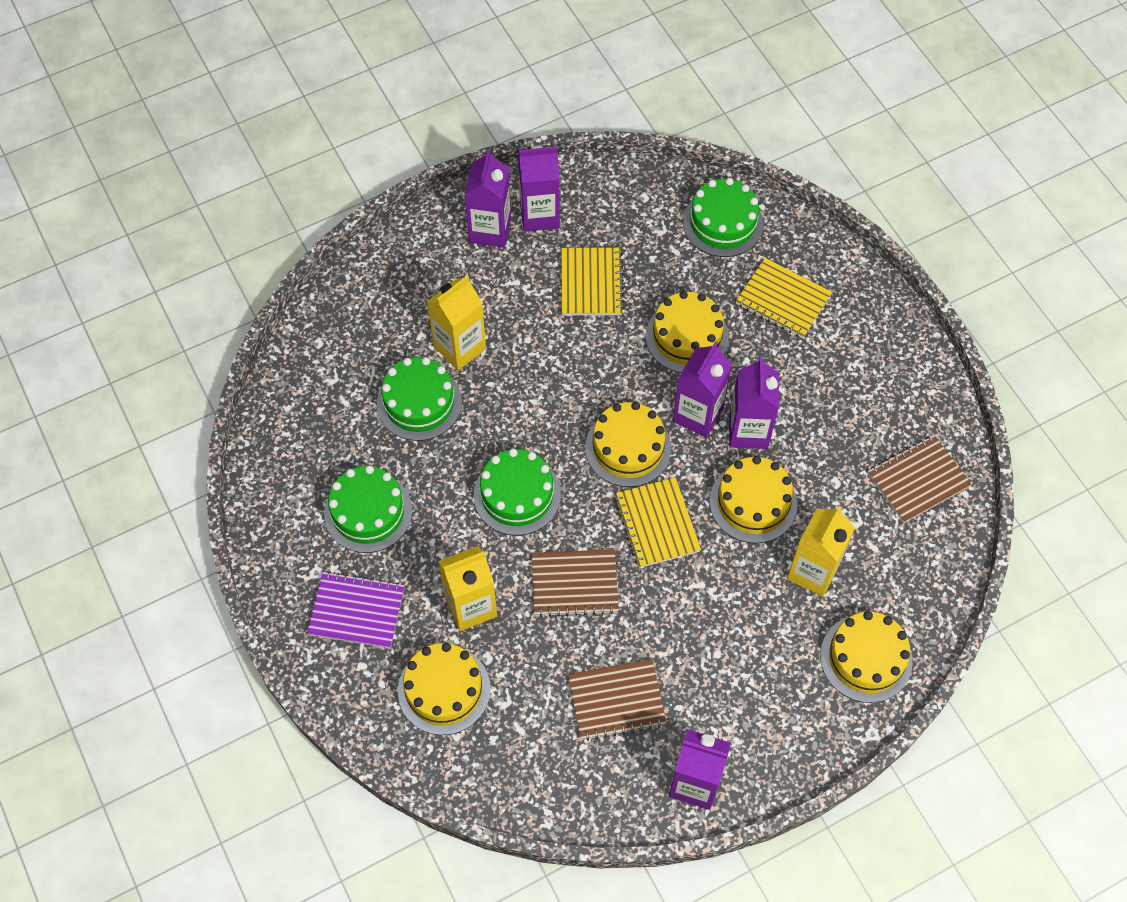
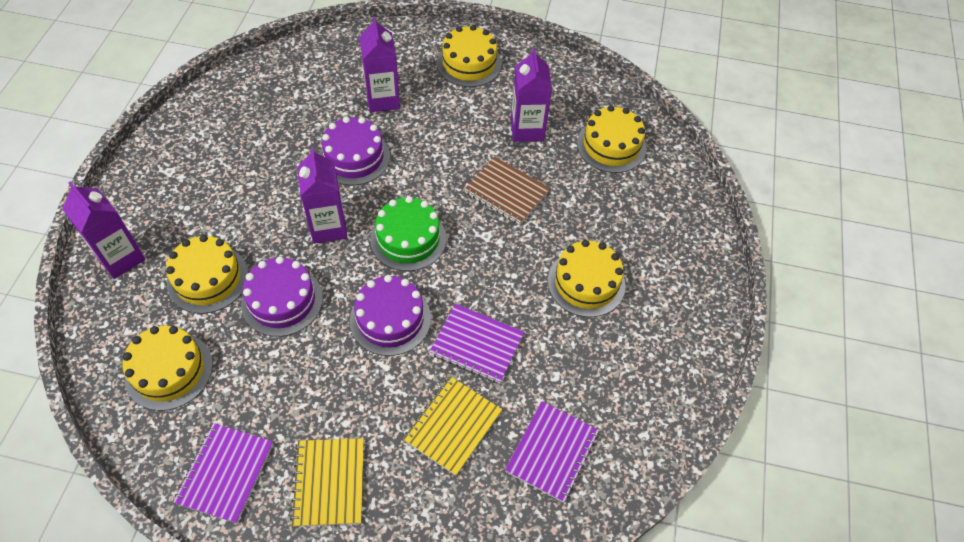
brown notebook: [532,549,619,617] [568,659,667,741] [868,435,972,523] = 3 -> [464,157,550,225] = 1
green cake: [324,466,412,553] [377,357,462,441] [473,449,561,535] [683,178,763,257] = 4 -> [370,196,446,271] = 1
purple cake: none = 0 -> [241,256,323,337] [319,117,390,185] [350,275,431,356] = 3
purple carton: [464,149,511,248] [518,146,560,232] [669,729,731,810] [673,342,732,438] [729,357,779,449] = 5 -> [63,181,146,279] [297,147,348,244] [359,16,400,112] [511,48,552,142] = 4
purple notebook: [307,571,405,648] = 1 -> [173,423,273,523] [429,304,524,383] [505,401,599,503] = 3
yellow carton: [427,275,486,371] [438,546,497,631] [787,506,855,597] = 3 -> none = 0
yellow notebook: [561,248,624,315] [614,477,701,568] [736,258,832,338] = 3 -> [290,438,364,527] [403,376,502,476] = 2

